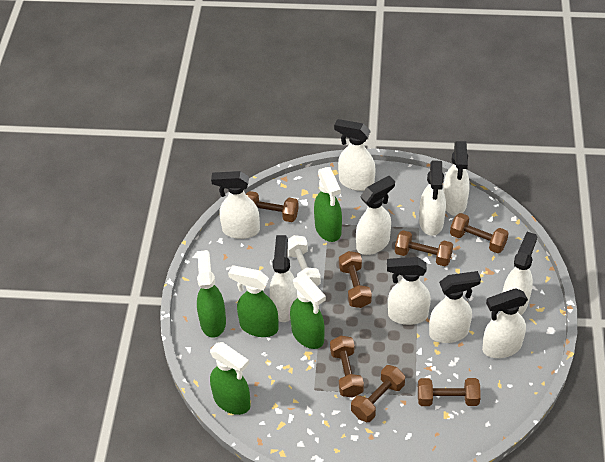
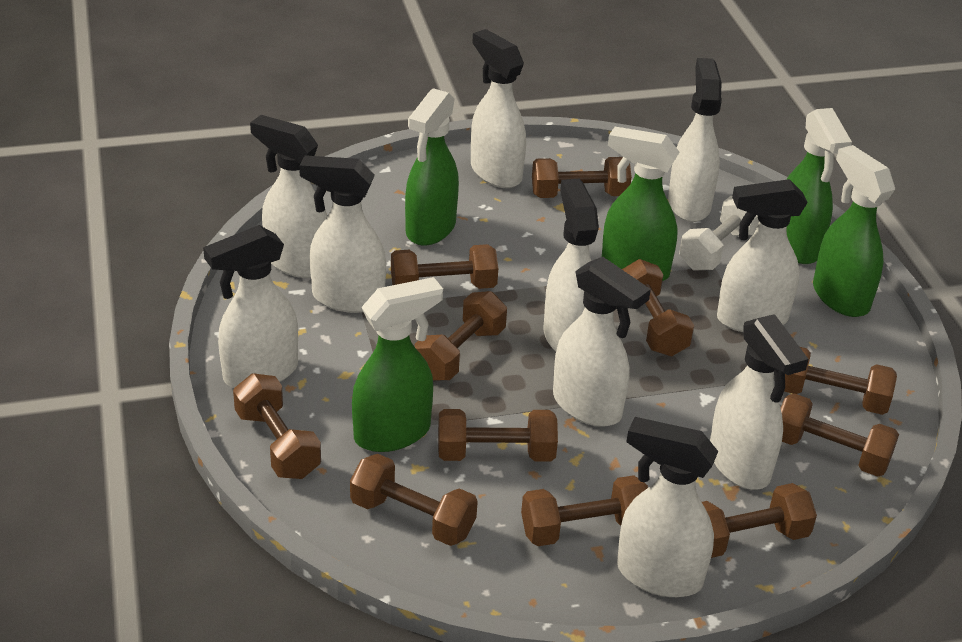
brown dumbbell: [246,191,299,222] [330,336,364,398] [339,251,372,308] [351,365,405,422] [395,230,453,266] [418,378,481,406] [450,213,509,253] = 7 -> [233,373,321,479] [350,454,478,546] [391,244,498,289] [415,291,507,381] [438,409,558,461] [521,475,648,546] [532,157,632,198] [622,259,694,356] [702,483,817,558] [780,393,899,477] [784,347,897,415] = 11

